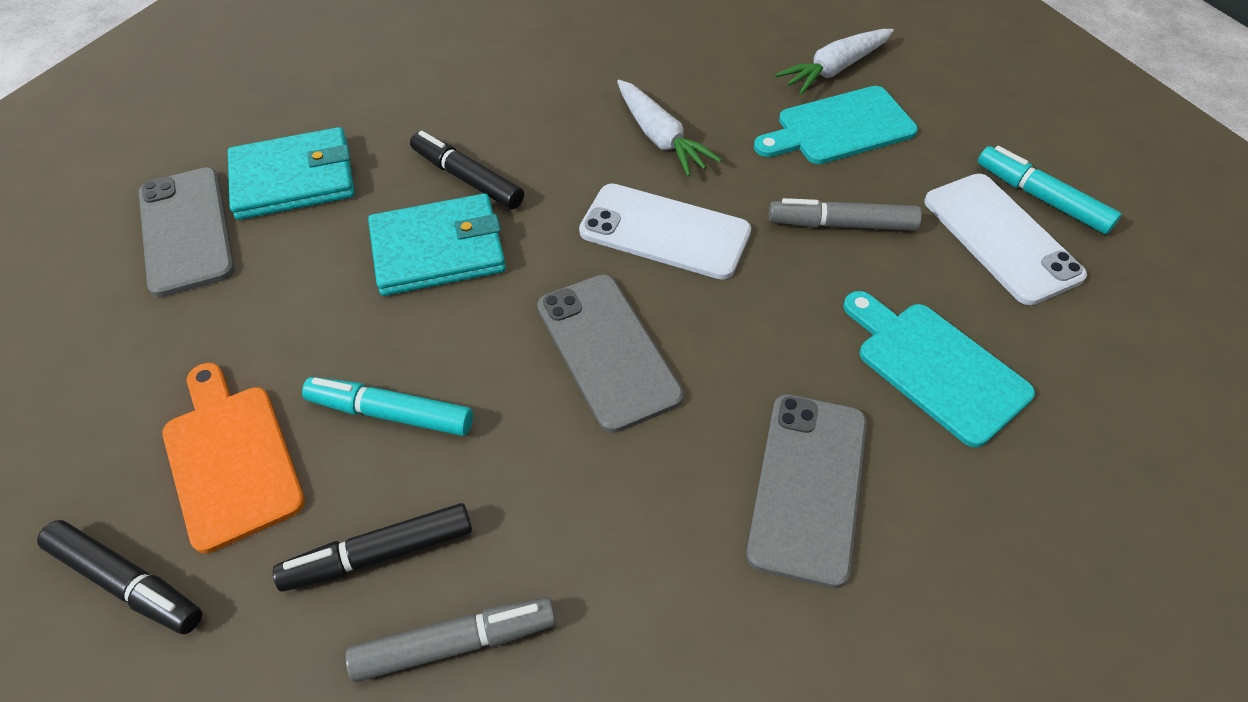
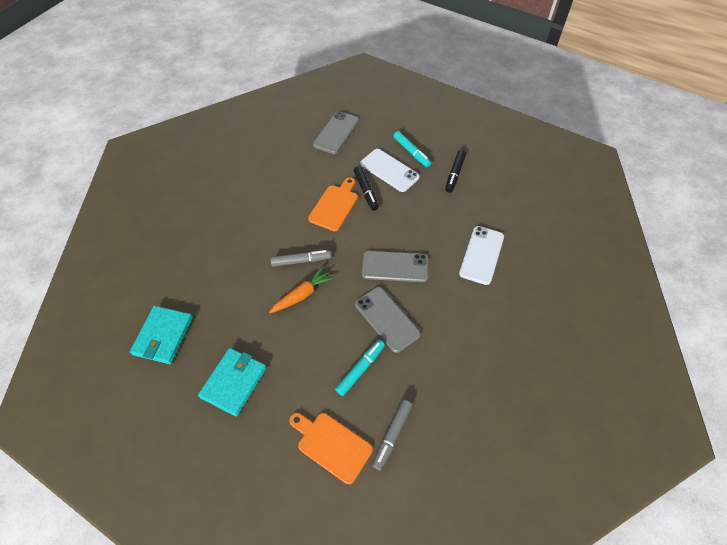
black marker: [37,520,202,634] [273,503,472,592] [410,131,524,209] = 3 -> [354,166,379,211] [445,150,466,193] = 2
orange carrot: none = 0 -> [269,267,334,313] = 1
orange cutting board: [162,363,305,554] = 1 -> [289,413,373,484] [308,177,358,231] = 2
turquoise cutting board: [754,86,918,164] [843,291,1035,448] = 2 -> none = 0
white carrot: [617,80,722,177] [775,29,894,95] = 2 -> none = 0

